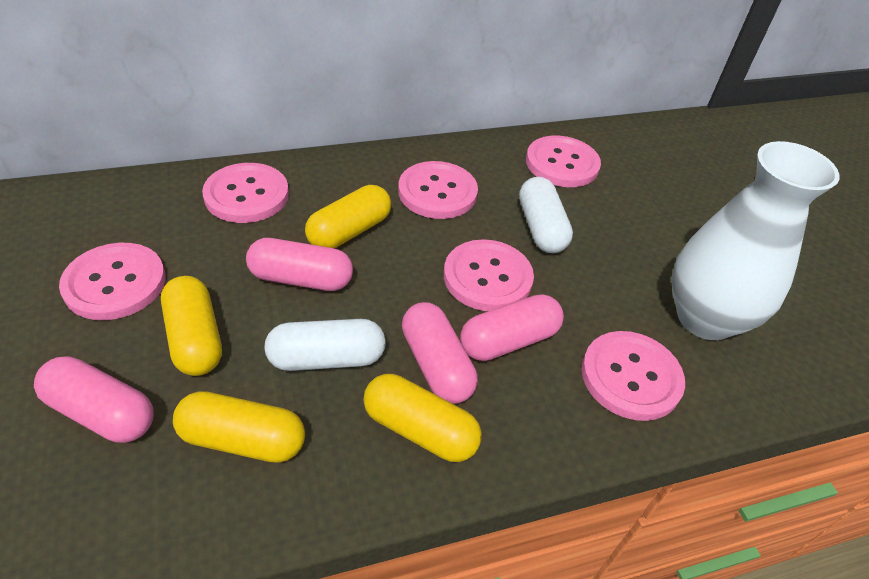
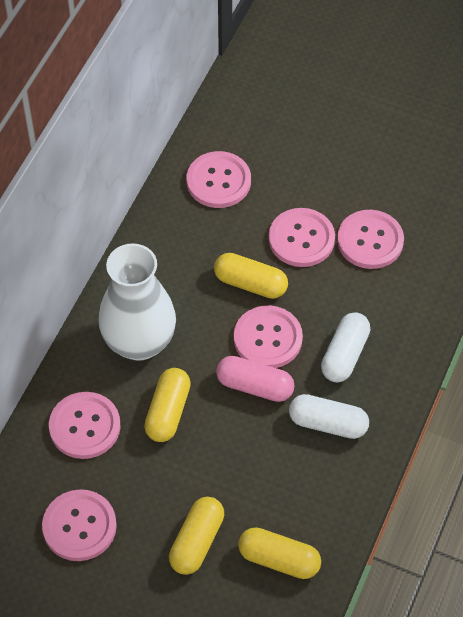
pink capsule: [34,356,154,443] [246,238,353,291] [402,302,478,404] [460,294,564,361] = 4 -> [216,356,294,402] = 1

